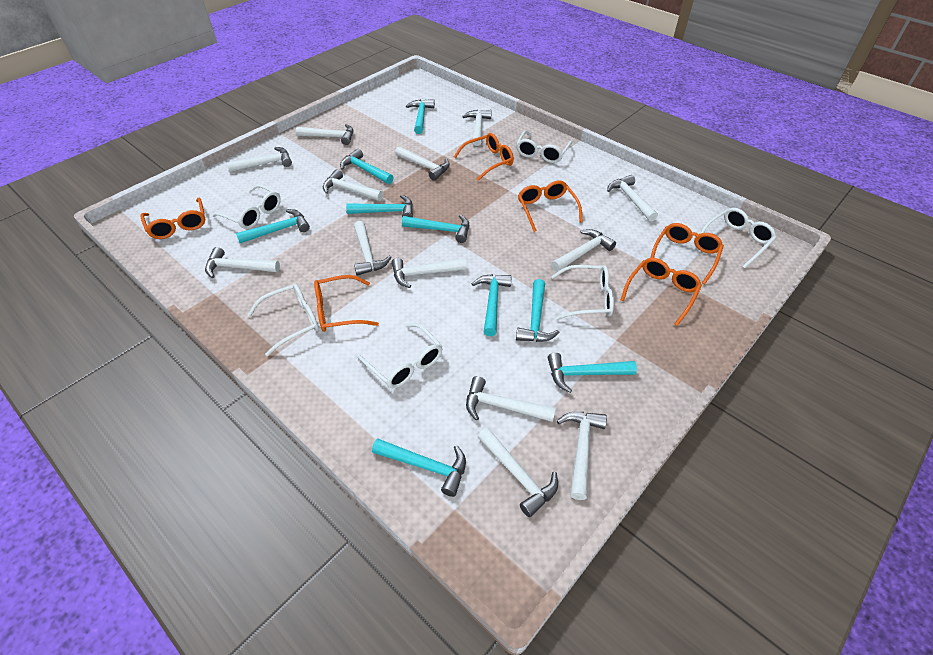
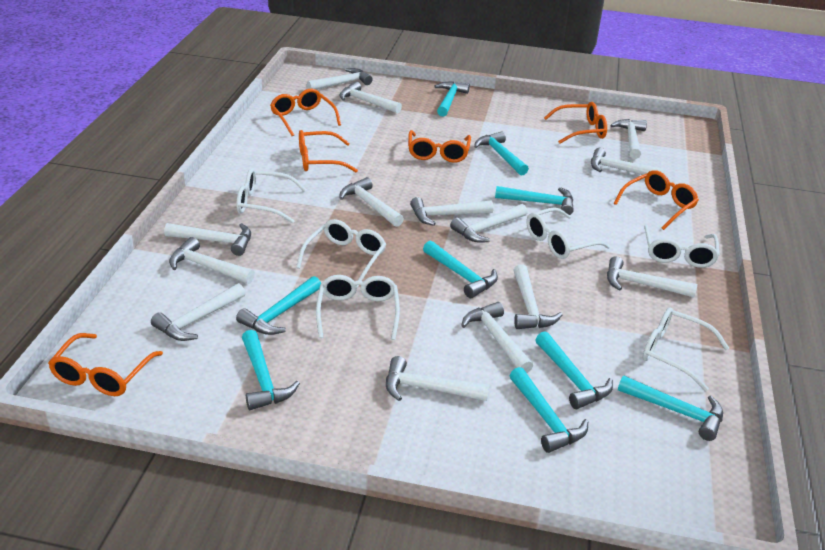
white hammer: [205,247,280,278] [227,147,292,172] [296,124,353,145] [323,169,383,201] [354,221,392,276] [391,258,466,288] [395,146,450,181] [462,110,492,146] [466,376,556,422] [478,428,558,517] [551,229,616,272] [557,412,607,500] [607,175,658,221] = 13 -> [151,283,246,341] [164,223,251,256] [169,237,255,284] [307,68,373,90] [339,81,402,114] [340,177,404,227] [386,356,490,401] [410,197,494,226] [450,204,528,243] [461,302,533,373] [514,264,562,329] [591,148,665,175] [607,256,697,297] [610,119,647,159] = 14

